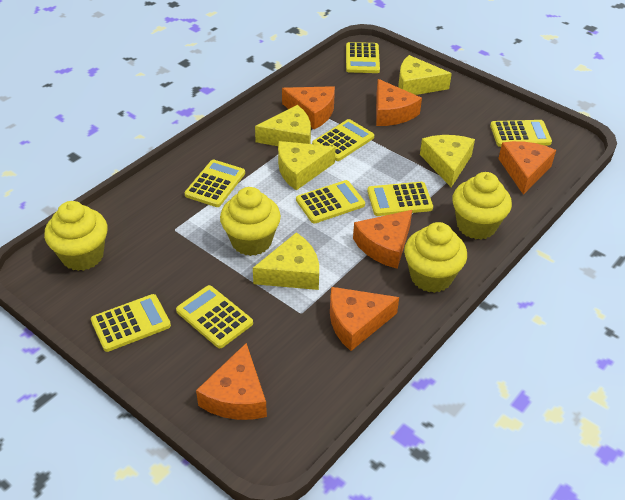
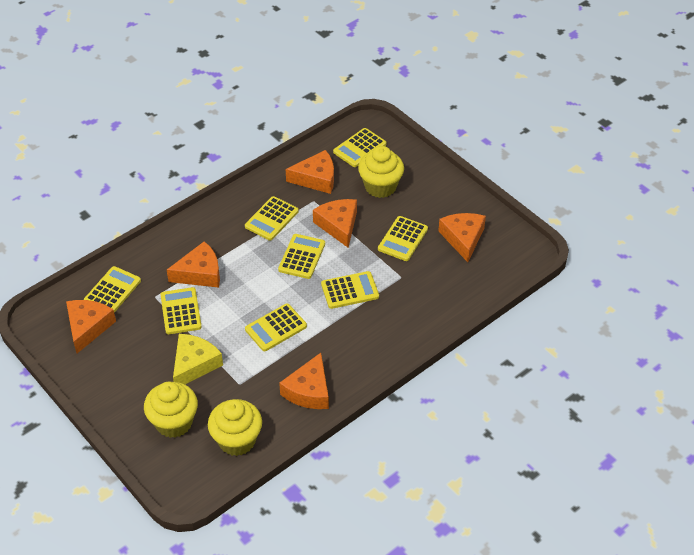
yellow cheese: [253,232,319,290] [255,105,311,146] [278,141,336,190] [398,55,452,95] [420,135,475,187] = 5 -> [173,334,223,384] = 1
yellow cupcake: [44,201,108,271] [220,187,281,256] [404,222,467,293] [452,172,512,240] = 4 -> [144,382,198,438] [208,399,262,456] [358,146,404,198] = 3

